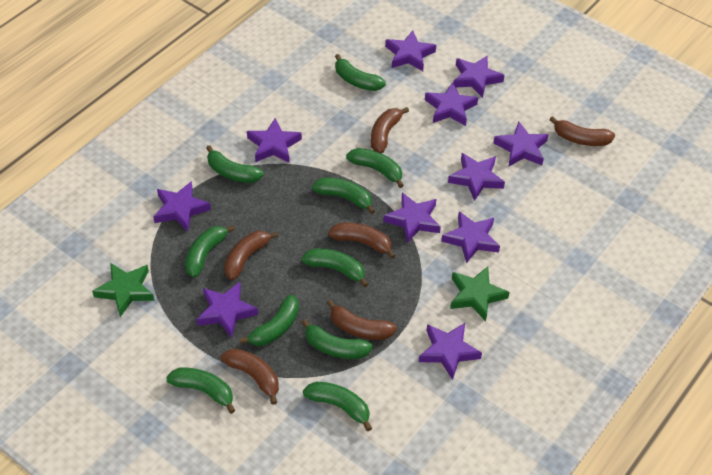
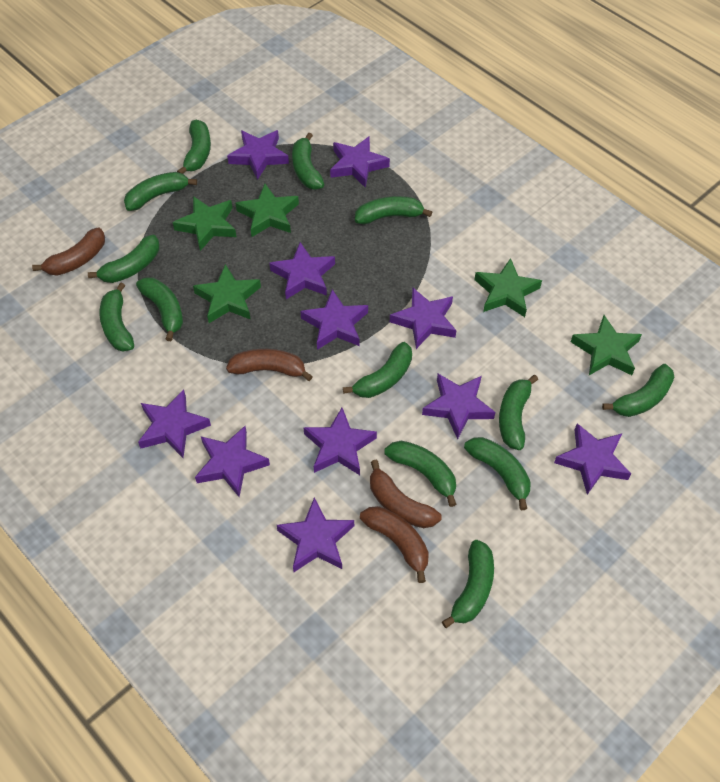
brown banana: [221,348,279,405] [224,231,278,280] [327,300,397,340] [328,222,396,259] [371,107,409,153] [549,116,615,146] = 6 -> [32,228,105,275] [226,349,313,381] [360,506,429,583] [370,460,441,528] = 4
green banana: [166,368,235,414] [185,225,235,278] [206,145,264,183] [239,294,299,346] [301,248,368,287] [301,319,373,359] [303,382,372,431] [312,178,375,214] [335,54,386,91] [346,148,404,188] = 10 -> [88,235,159,283] [100,282,134,352] [124,172,197,211] [136,277,183,341] [177,120,211,174] [292,133,324,189] [343,342,412,398] [355,196,432,224] [385,441,456,507] [442,540,494,628] [464,437,531,510] [499,375,538,450] [602,364,674,417] = 13
green star: [92,263,154,317] [450,266,510,321] = 2 -> [173,196,236,251] [193,264,261,323] [236,184,299,237] [474,258,542,317] [571,315,642,375] = 5

